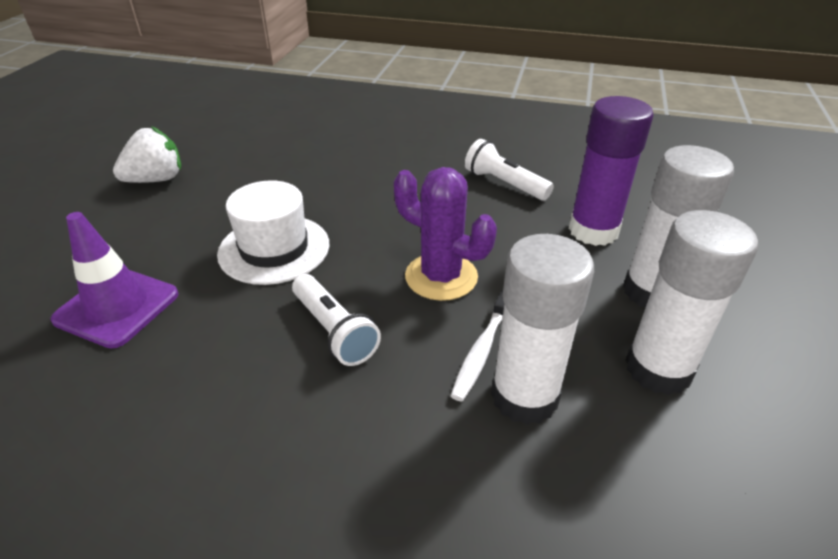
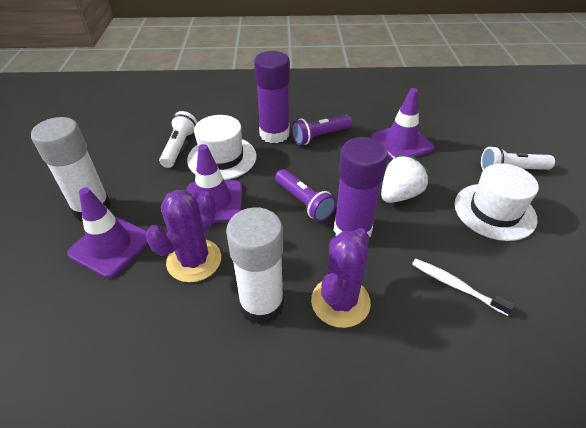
purple cactus: [394,167,497,301] = 1 -> [145,190,221,282] [311,228,371,328] = 2
purple flashlight: none = 0 -> [275,169,336,222] [291,115,352,145] = 2
purple glue stick: [569,96,654,246] = 1 -> [254,51,290,143] [334,137,388,237] = 2
purple traffic cone: [50,212,179,349] = 1 -> [67,187,148,278] [187,144,242,223] [371,88,434,160] = 3
white glue stick: [491,234,594,425] [623,145,734,307] [625,210,758,395] = 3 -> [31,117,112,221] [226,207,284,325] = 2
white hat: [217,180,329,285] = 1 -> [187,115,257,180] [455,163,539,241] = 2

